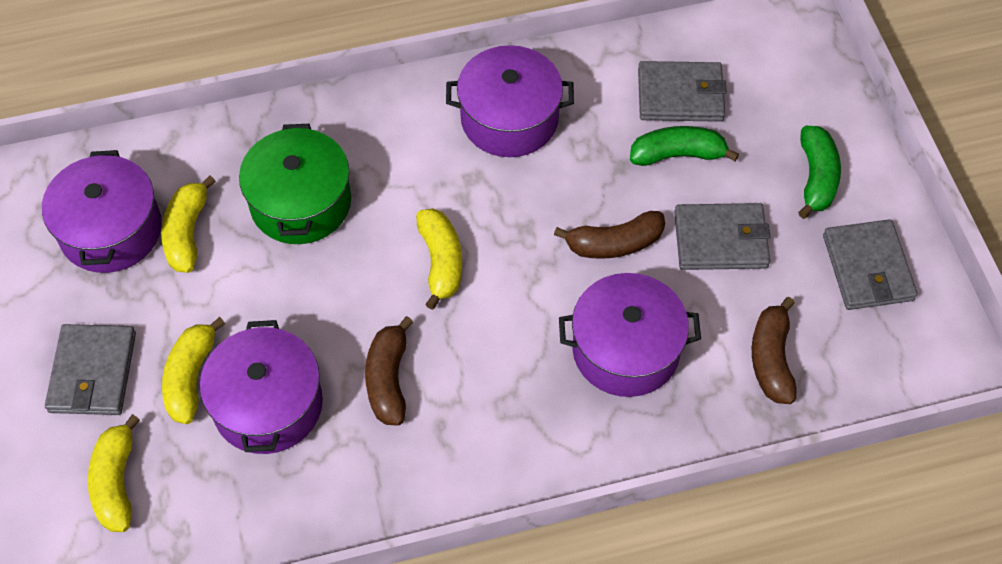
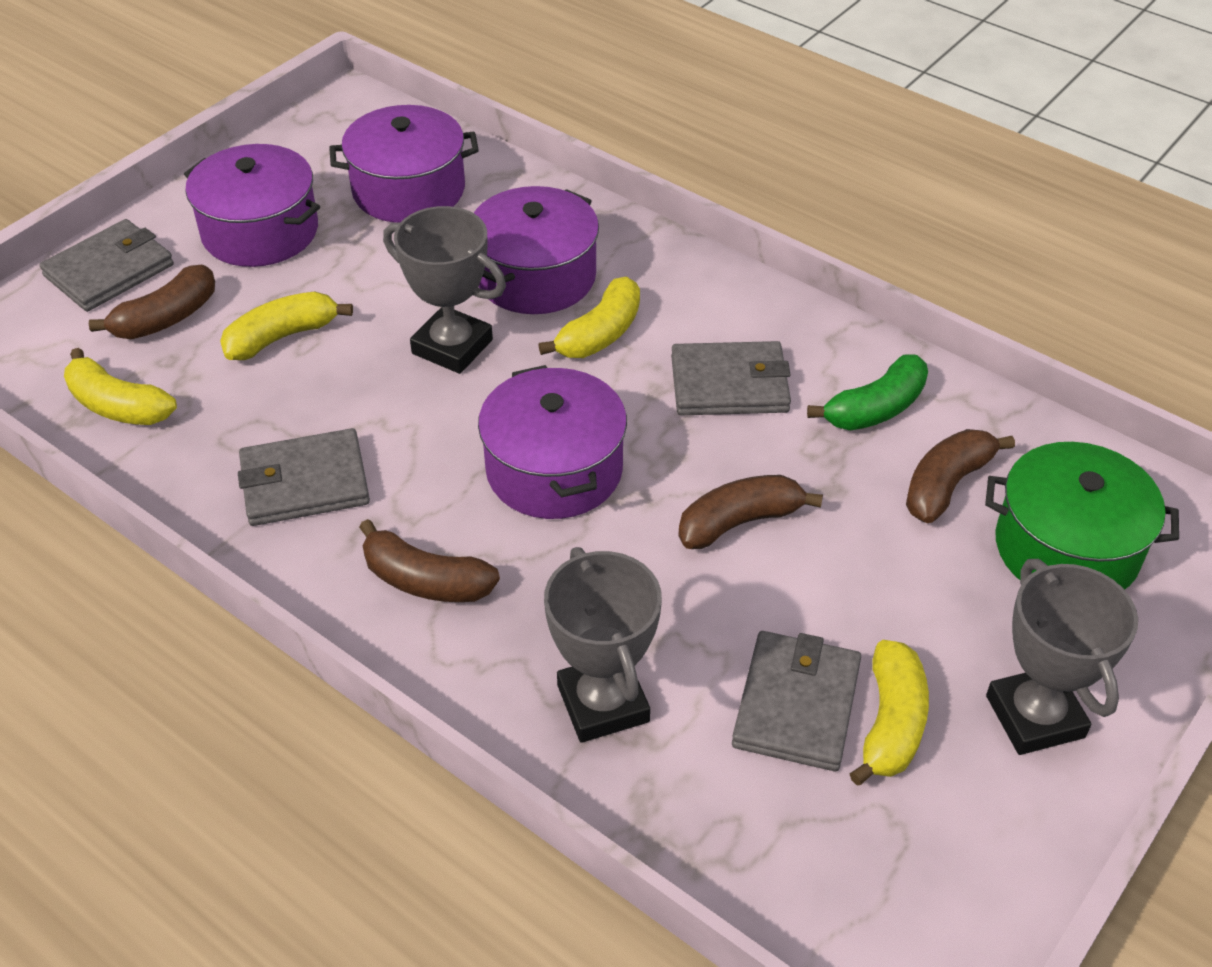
brown banana: [365,316,414,426] [554,211,665,259] [752,297,796,404] = 3 -> [89,265,215,339] [359,519,500,602] [678,475,823,549] [906,429,1015,523] = 4
green banana: [630,126,739,166] [798,126,841,219] = 2 -> [807,355,928,431] = 1
grey trophy: none = 0 -> [383,206,506,374] [544,547,662,743] [986,559,1138,755] = 3

